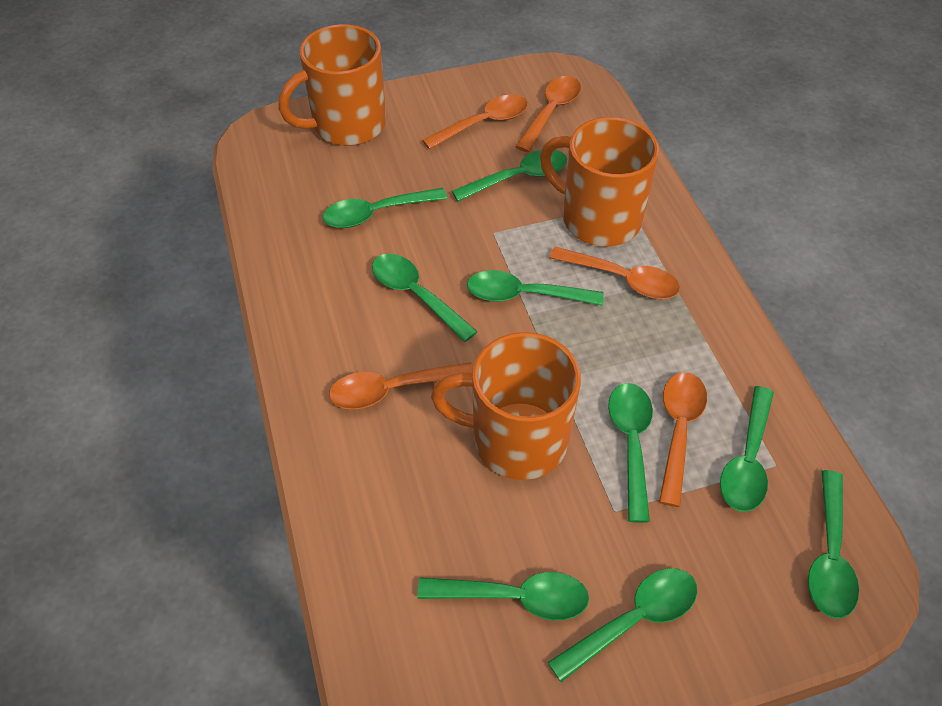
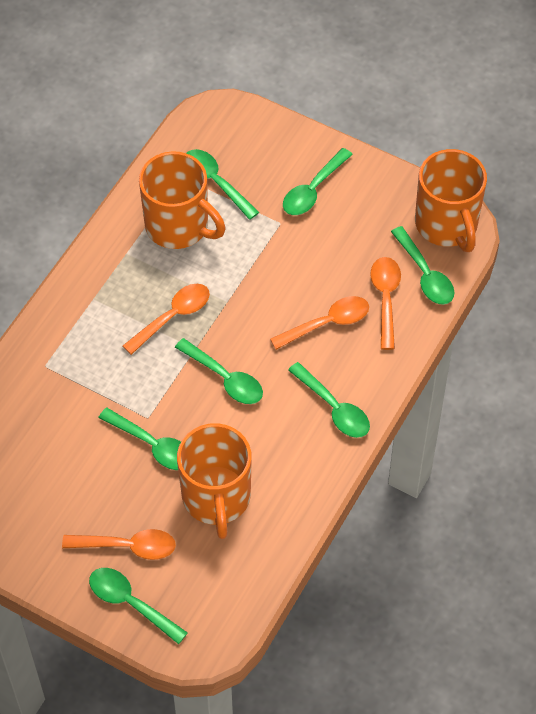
green spoon: [323,188,448,228] [372,254,478,342] [417,572,589,621] [452,150,567,202] [467,270,604,306] [548,568,697,682] [608,383,653,523] [720,386,774,512] [808,470,859,618] = 9 -> [89,568,188,644] [98,408,181,470] [175,338,263,404] [187,149,259,220] [283,148,353,215] [288,362,370,438] [391,226,454,305] = 7
orange spoon: [329,362,473,409] [422,94,528,149] [515,76,581,152] [549,246,680,299] [659,372,707,507] = 5 -> [62,529,176,560] [123,284,210,355] [270,296,369,350] [370,257,401,350] = 4

